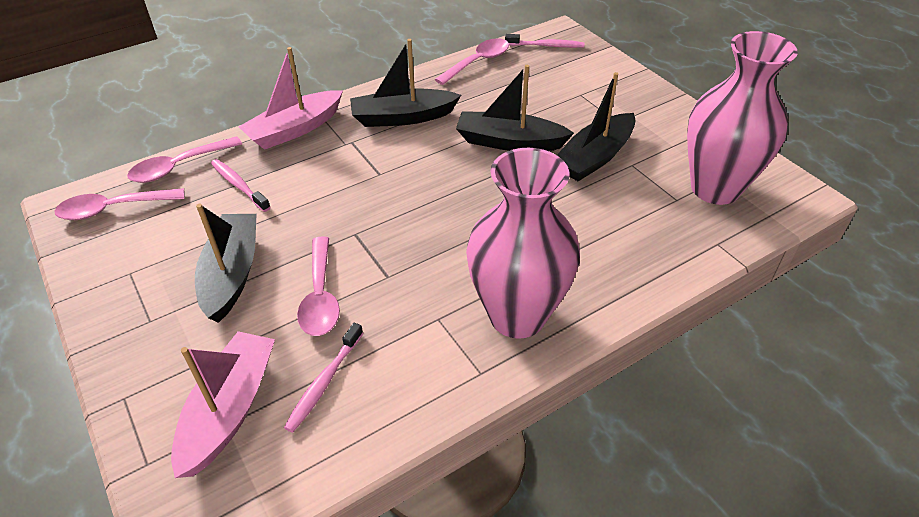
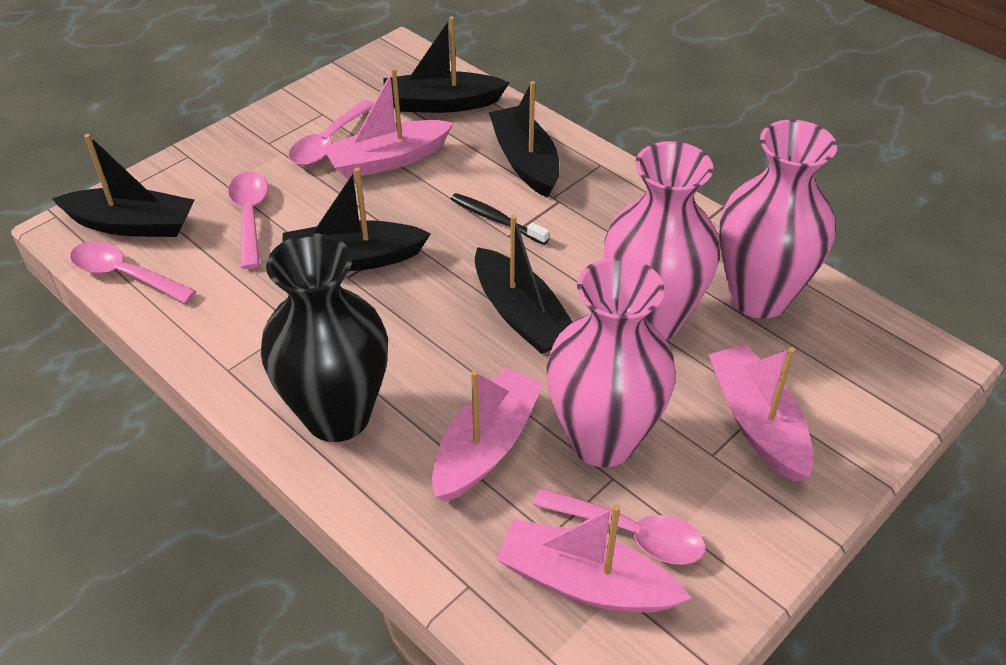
black boat: [195,204,257,323] [350,39,461,127] [456,65,574,151] [557,72,635,181] = 4 -> [52,134,194,237] [283,168,431,271] [383,16,509,113] [475,215,572,354] [489,81,559,198] = 5
black toothbrush: none = 0 -> [451,193,549,245] = 1
black vase: none = 0 -> [261,234,388,442] = 1
pink boat: [171,331,275,478] [238,47,343,150] = 2 -> [323,68,453,179] [432,368,544,502] [497,504,691,613] [708,344,814,482] = 4
pink toothbrush: [211,159,270,212] [284,323,363,433] [505,34,584,48] = 3 -> none = 0
pink vase: [466,148,580,339] [687,31,798,205] = 2 -> [546,257,676,467] [604,141,720,340] [719,120,837,319] = 3

